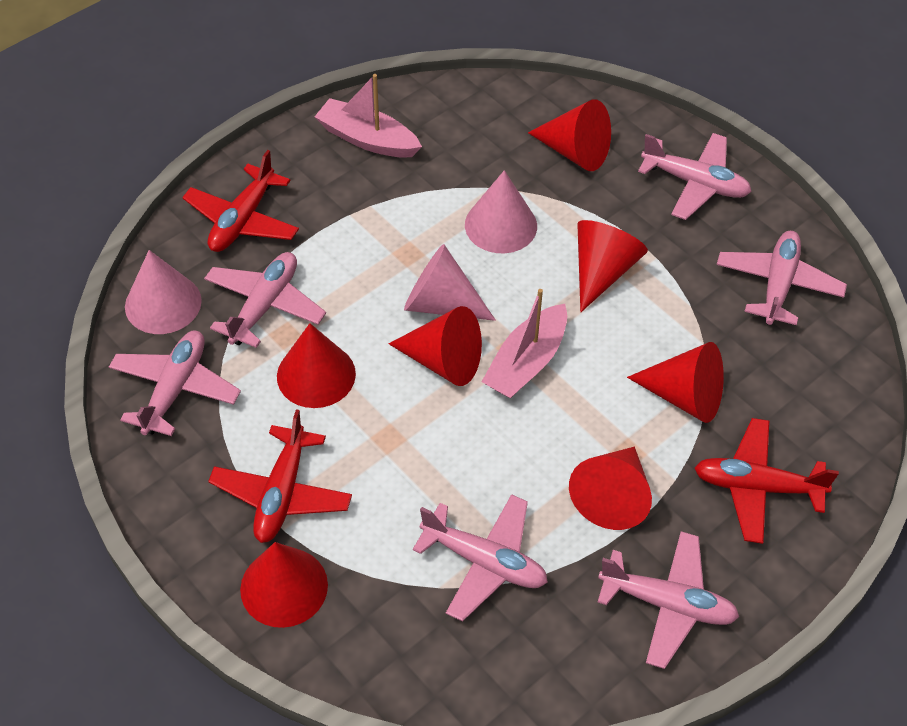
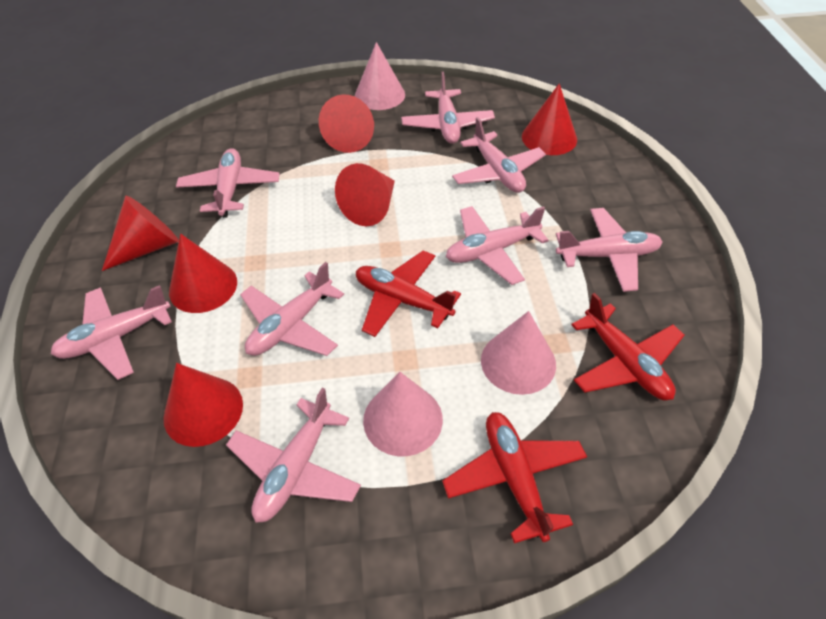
pink boat: [315,74,422,158] [481,289,567,399] = 2 -> none = 0
pink plane: [109,331,241,436] [204,252,326,348] [413,494,548,622] [597,531,739,669] [638,133,752,220] [716,231,847,325] = 6 -> [51,285,172,380] [176,148,279,218] [226,387,361,523] [240,262,344,356] [401,72,495,144] [446,206,549,285] [452,117,546,193] [556,208,662,292] = 8
red cone: [240,542,328,628] [277,323,356,408] [389,306,482,386] [528,99,611,171] [569,447,652,530] [577,220,648,312] [627,342,724,423] = 7 -> [102,196,179,271] [164,363,243,447] [169,234,237,313] [319,94,374,153] [335,163,395,226] [522,83,577,155] = 6

